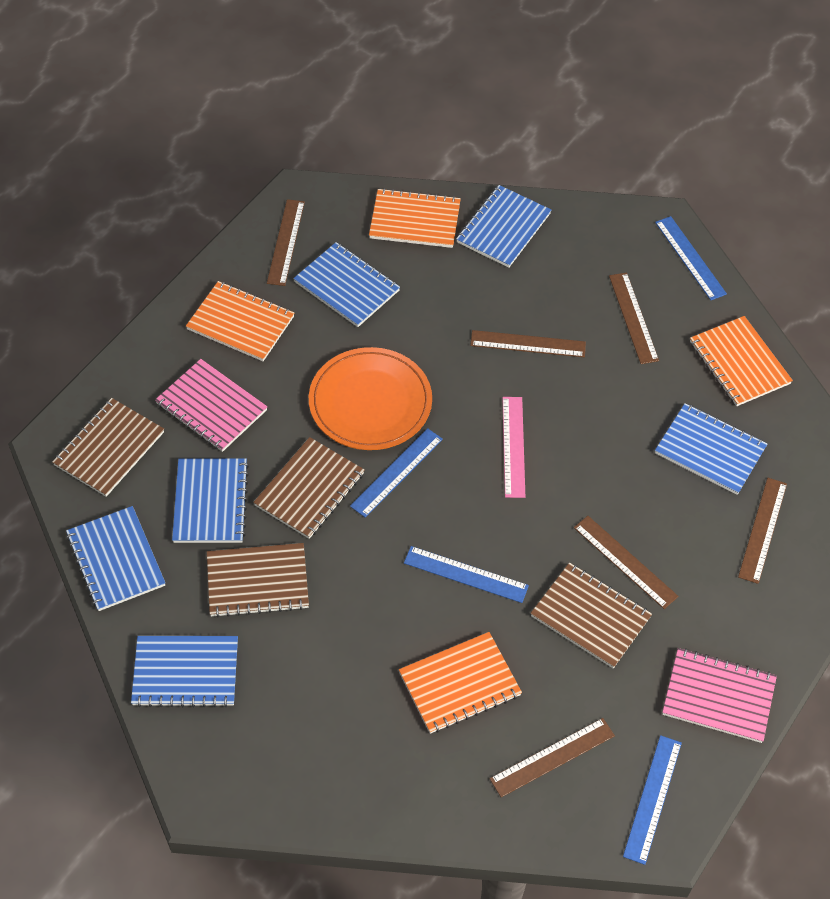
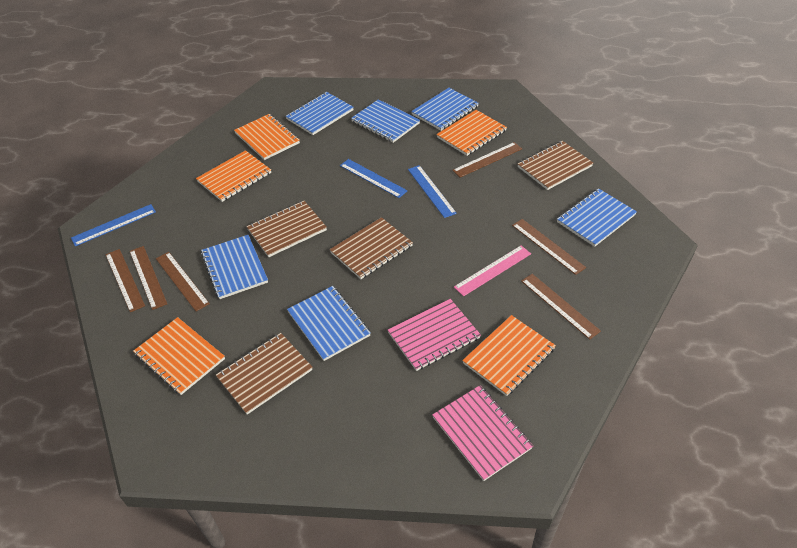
blue ruler: [350,428,443,518] [404,546,529,603] [623,735,682,865] [655,216,727,300] = 4 -> [71,204,156,246] [340,159,408,198] [408,165,457,218] = 3
orange notebook: [186,281,294,361] [369,188,461,248] [399,632,522,734] [690,316,793,406] = 4 -> [133,317,225,395] [196,150,271,202] [234,114,300,160] [436,110,507,156] [462,315,556,396] = 5
orange plate: [309,347,432,450] = 1 -> none = 0

